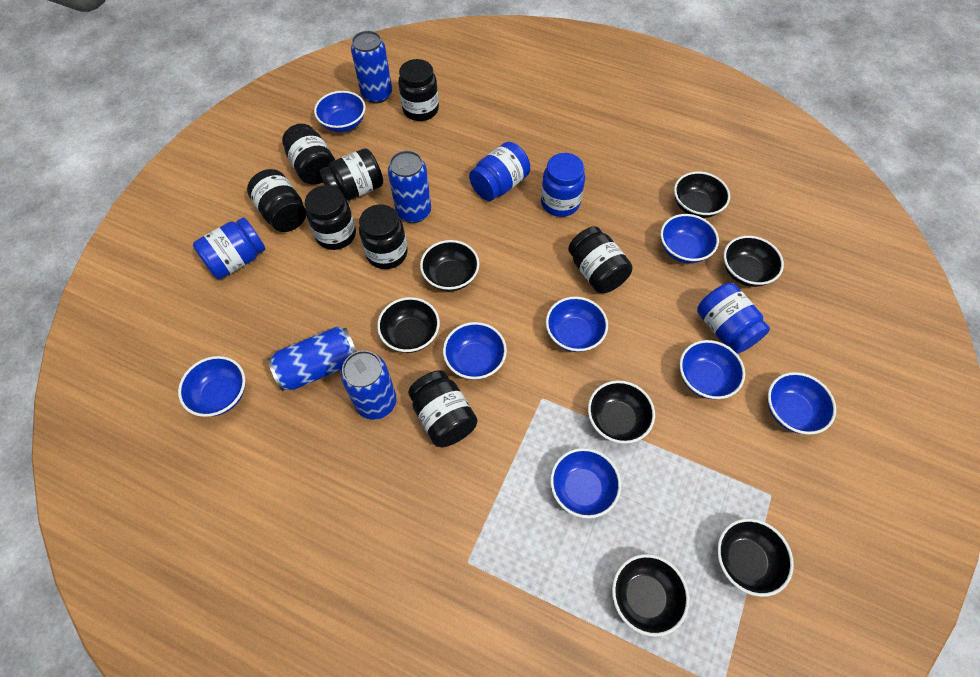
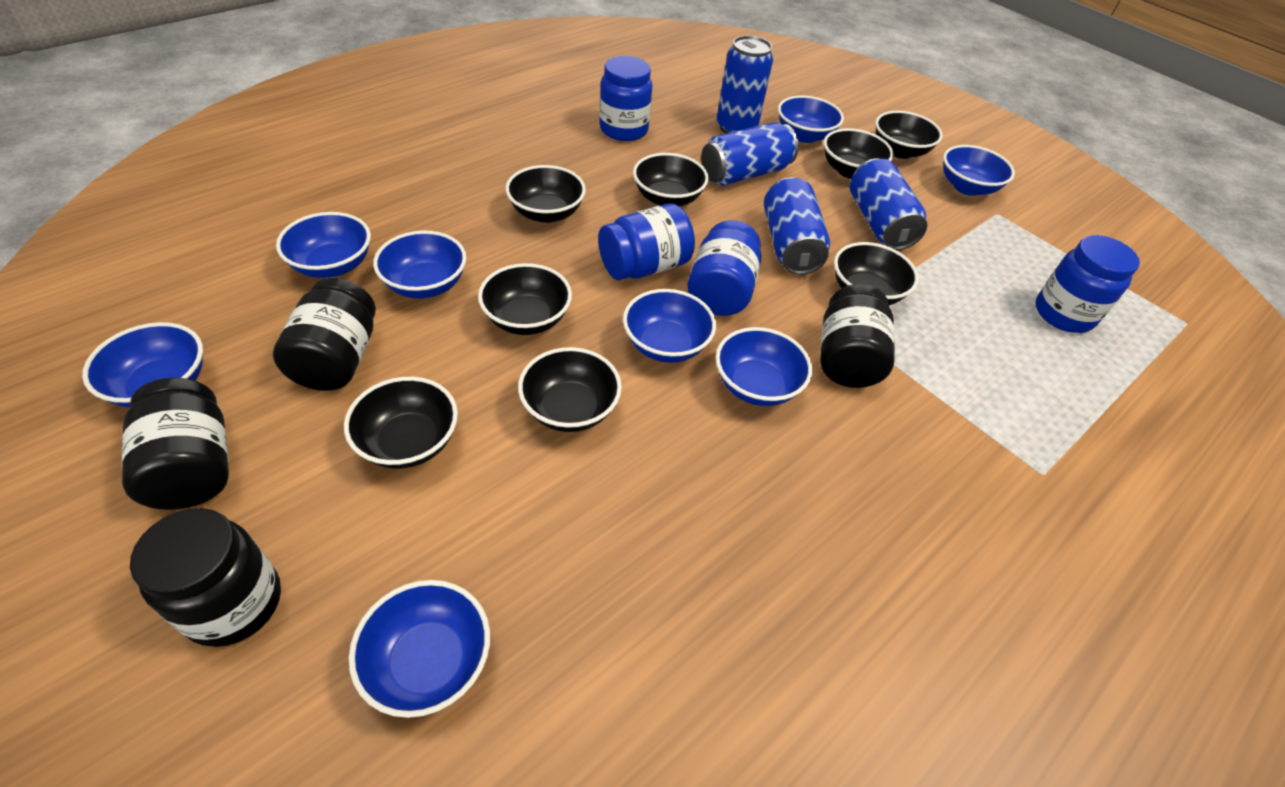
black bowl: [377,297,440,353] [420,240,479,291] [588,380,655,444] [612,554,689,637] [674,172,730,218] [717,518,794,597] [724,236,784,287] = 7 -> [344,377,458,469] [478,263,572,335] [506,165,586,223] [518,347,622,432] [633,153,708,206] [824,128,894,179] [834,242,919,305] [875,111,943,159] = 8
black jar: [247,169,306,232] [282,124,335,185] [305,185,356,250] [320,148,383,201] [359,204,408,269] [398,59,439,121] [408,370,477,447] [568,226,633,293] = 8 -> [122,378,229,510] [130,508,281,647] [273,278,376,391] [820,284,895,388] = 4

